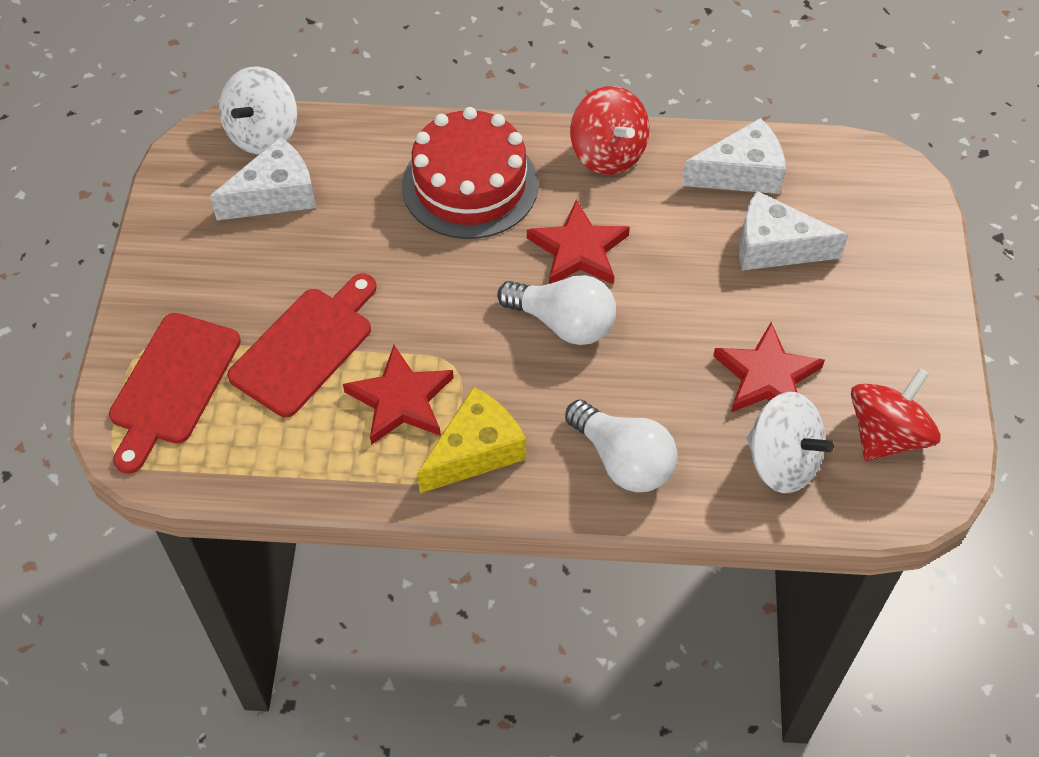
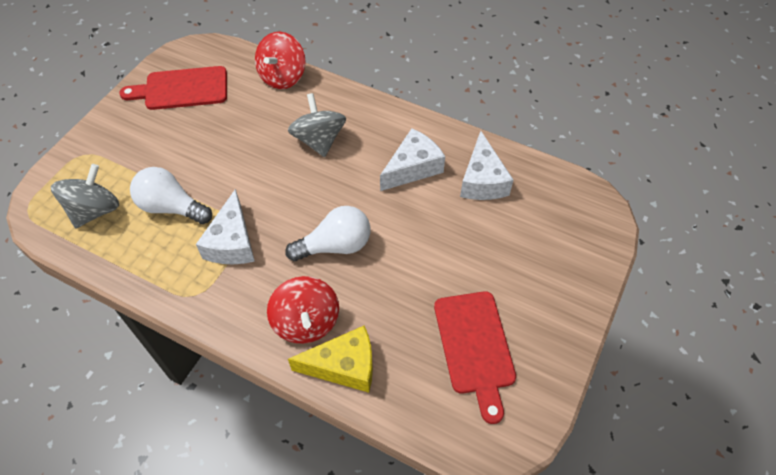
grey spinning top: none = 0 -> [51,164,119,228] [288,93,346,157] = 2
red cake: [402,107,538,239] = 1 -> none = 0
red star: [343,345,454,445] [527,200,630,285] [713,322,825,412] = 3 -> none = 0
white spinning top: [219,67,297,155] [747,392,834,493] = 2 -> none = 0

